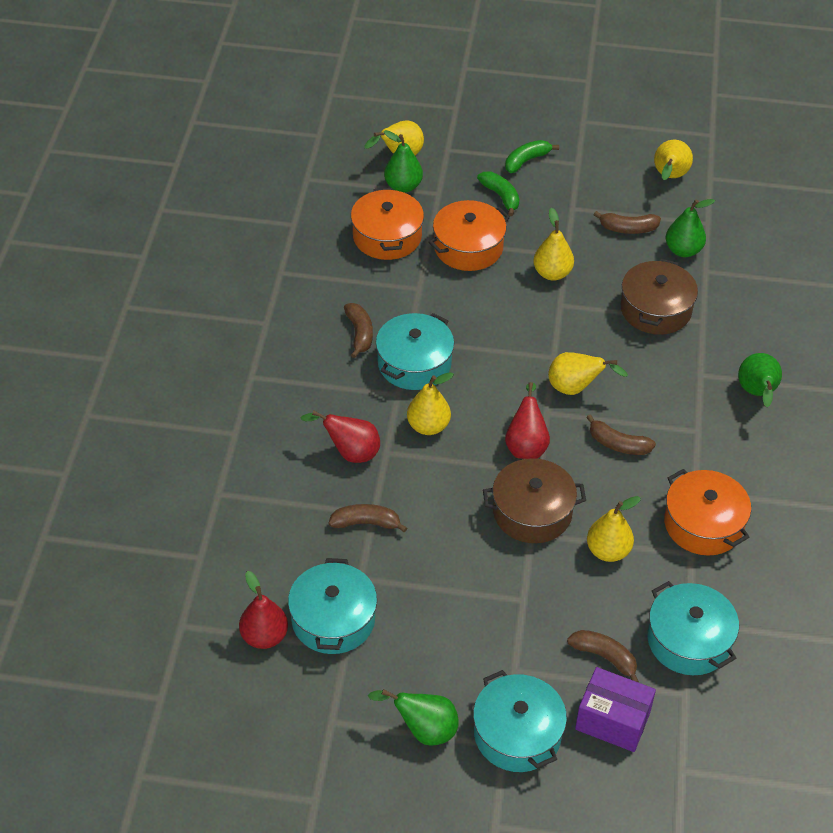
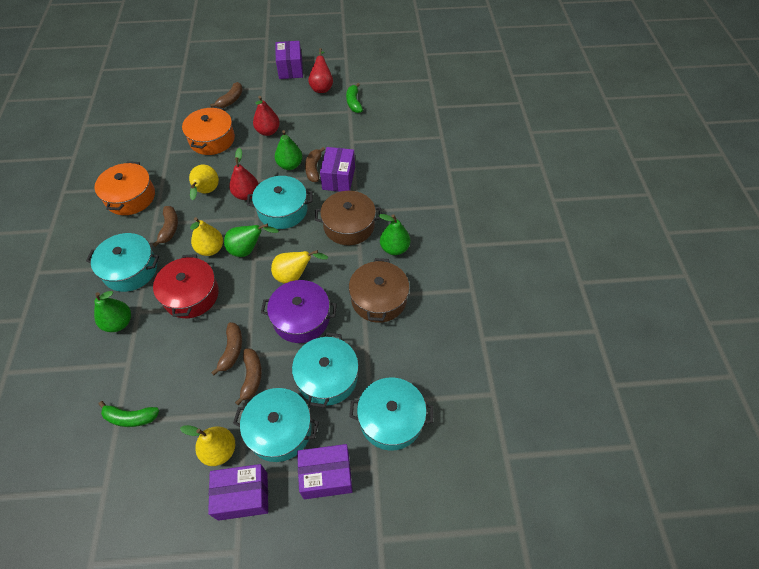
orange pot: [351,188,424,260] [429,200,510,271] [664,469,751,556] = 3 -> [94,161,155,215] [182,107,235,155] = 2
purple box: [575,667,656,752] = 1 -> [208,464,268,521] [276,41,303,79] [297,444,353,499] [320,147,355,192] = 4
purple pot: none = 0 -> [261,280,337,343] = 1
red pot: none = 0 -> [153,254,219,318] = 1
turquoise pot: [288,558,377,654] [376,313,454,390] [473,670,567,772] [647,581,739,675] = 4 -> [86,233,159,292] [233,388,319,462] [247,176,313,229] [292,332,359,408] [349,377,433,451] = 5
yellow pear: [365,120,424,155] [407,372,454,435] [533,208,574,281] [548,352,628,395] [587,496,641,562] [654,140,693,180] = 6 -> [180,425,235,466] [189,164,219,200] [190,217,223,256] [271,250,328,283] = 4

